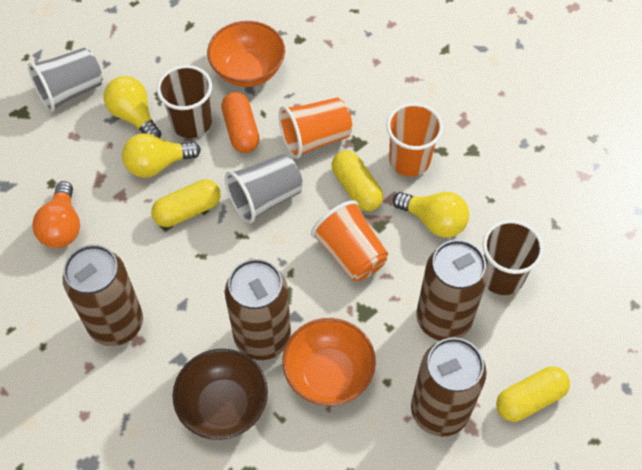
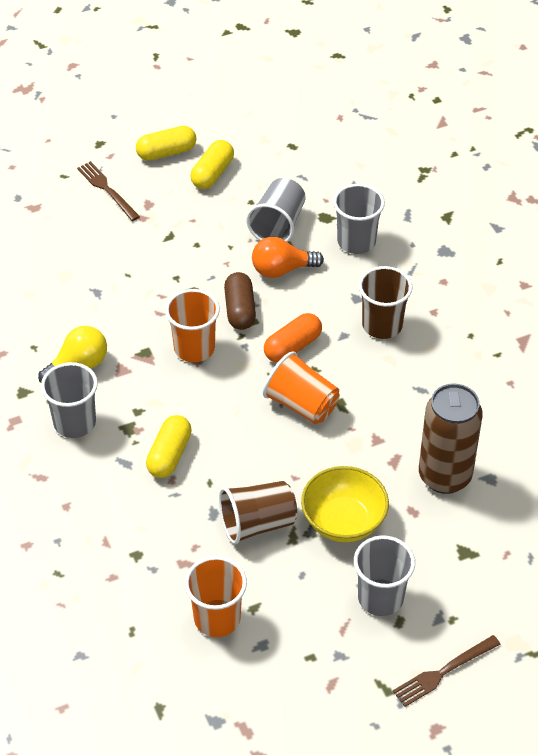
brown bowl: [172,349,268,440] = 1 -> none = 0
brown can: [63,244,143,346] [225,259,291,360] [411,338,487,437] [416,240,488,341] = 4 -> [419,384,483,494] = 1
brown capsule: none = 0 -> [224,272,256,330] = 1
brown fork: none = 0 -> [77,161,140,221] [393,635,500,707] = 2
grey cup: [28,48,103,112] [225,154,303,223] = 2 -> [41,362,98,438] [246,178,306,242] [333,184,385,254] [354,536,415,616] = 4
orange bowl: [207,21,285,87] [282,318,376,406] = 2 -> none = 0
yellow bowl: none = 0 -> [301,466,389,542] = 1
yellow light bulb: [104,76,161,138] [122,133,201,178] [393,192,469,238] = 3 -> [38,326,107,383] = 1

